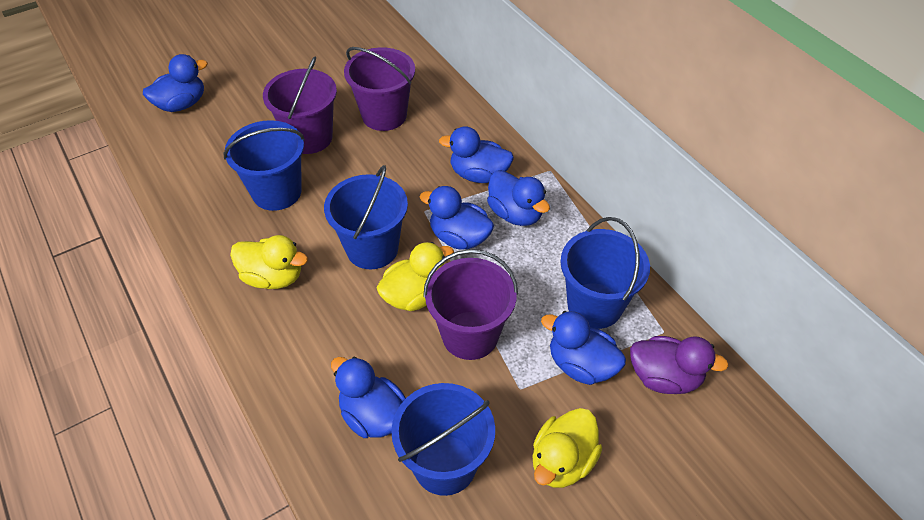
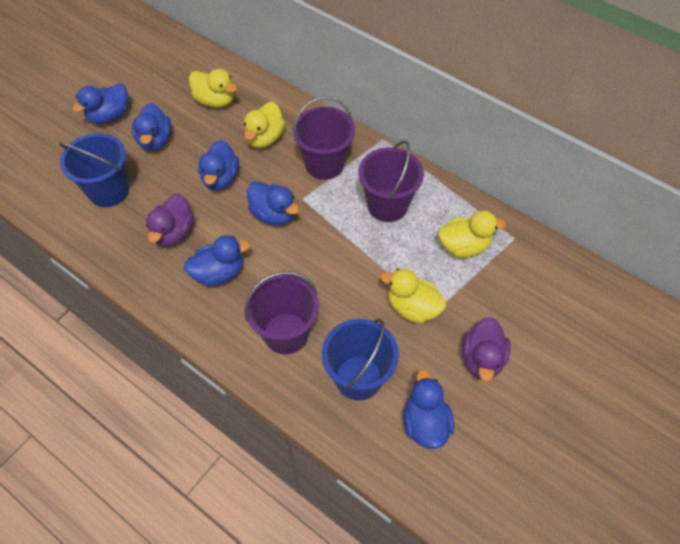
blue bucket: [223,120,305,211] [324,165,408,269] [391,383,495,496] [560,217,650,329] = 4 -> [59,133,129,207] [322,319,399,401] = 2
purple duck: [630,336,729,394] = 1 -> [146,194,194,247] [462,317,510,381] = 2
yellow duck: [230,235,308,289] [377,242,454,311] [532,408,602,488] = 3 -> [189,69,237,108] [244,102,285,148] [380,268,447,324] [438,210,506,258] = 4

